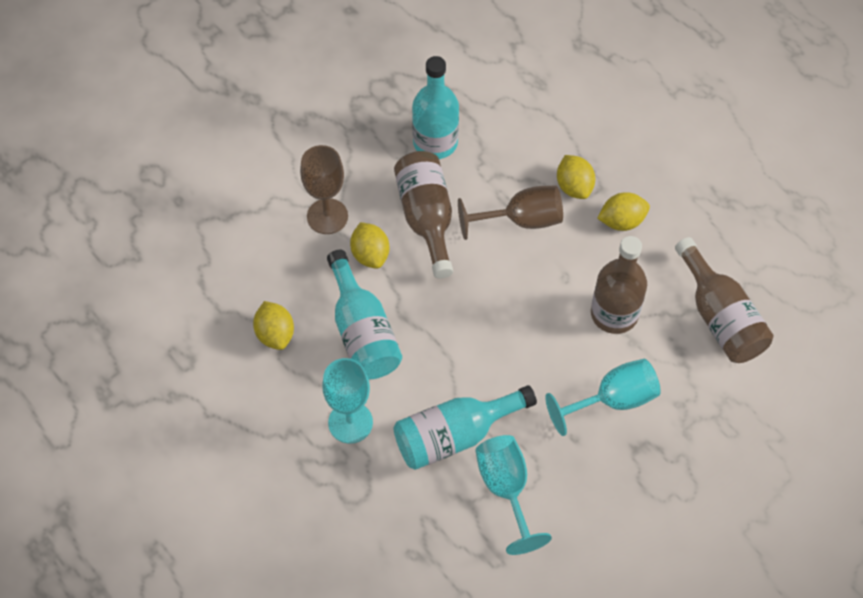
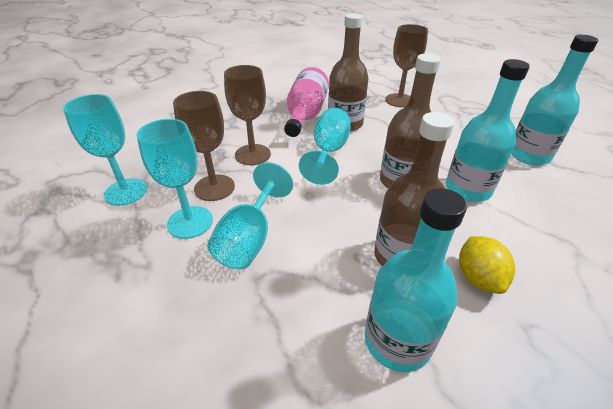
brown goblet: [300,145,348,234] [458,186,563,240] = 2 -> [173,91,235,201] [224,65,271,165] [385,24,428,107] = 3
pink bottle: none = 0 -> [284,67,329,137] = 1
turquoise goblet: [322,358,373,444] [476,435,552,555] [545,359,661,436] = 3 -> [63,94,147,206] [137,119,213,239] [207,162,293,269] [299,108,351,185] = 4
yellow lemon: [253,301,294,350] [350,222,389,269] [557,155,595,199] [597,192,650,231] = 4 -> [459,236,515,294] = 1

